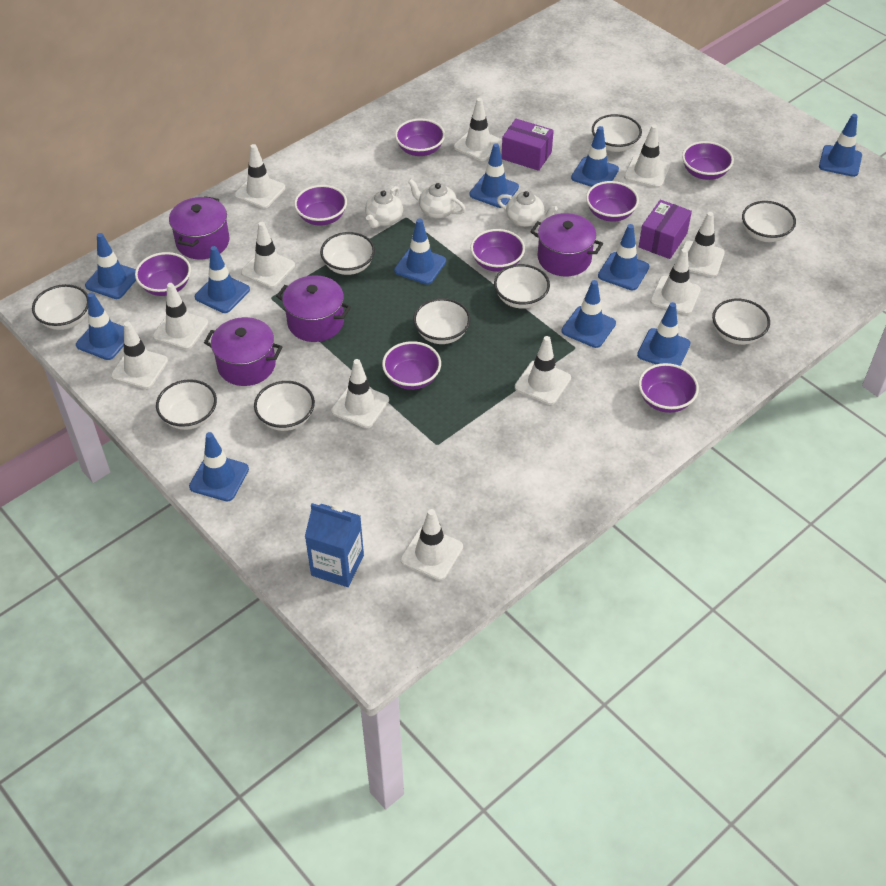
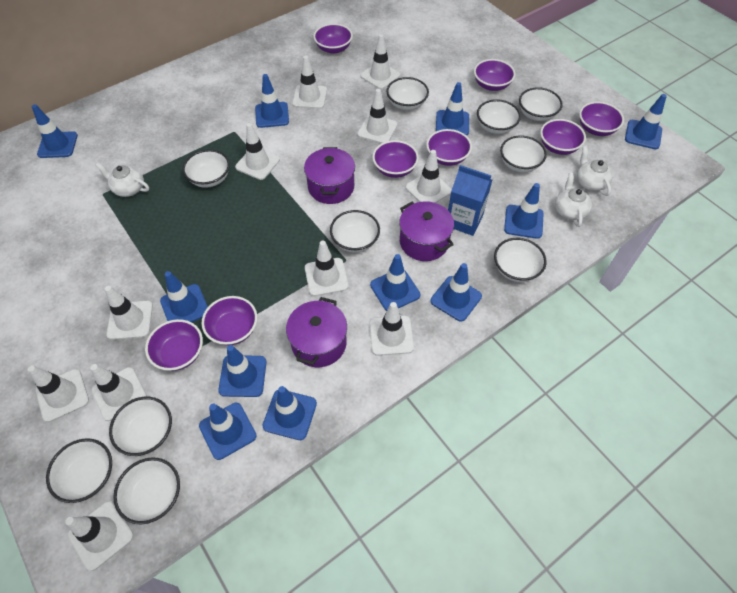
purple box: [501,119,554,171] [639,200,692,259] = 2 -> none = 0
purple pot: [169,196,230,259] [204,317,283,386] [276,275,351,342] [530,213,603,276] = 4 -> [286,297,347,367] [304,147,355,204] [399,201,454,261] = 3
white bowl: [32,284,88,330] [156,379,217,430] [254,381,315,431] [320,232,375,275] [413,298,471,344] [494,264,550,309] [592,114,642,152] [712,299,770,345] [742,201,796,242] = 9 -> [46,438,112,503] [109,397,172,456] [113,457,180,525] [182,149,230,188] [330,210,380,253] [386,77,429,110] [477,99,521,134] [494,238,547,282] [500,135,547,173] [519,87,563,121] = 10

